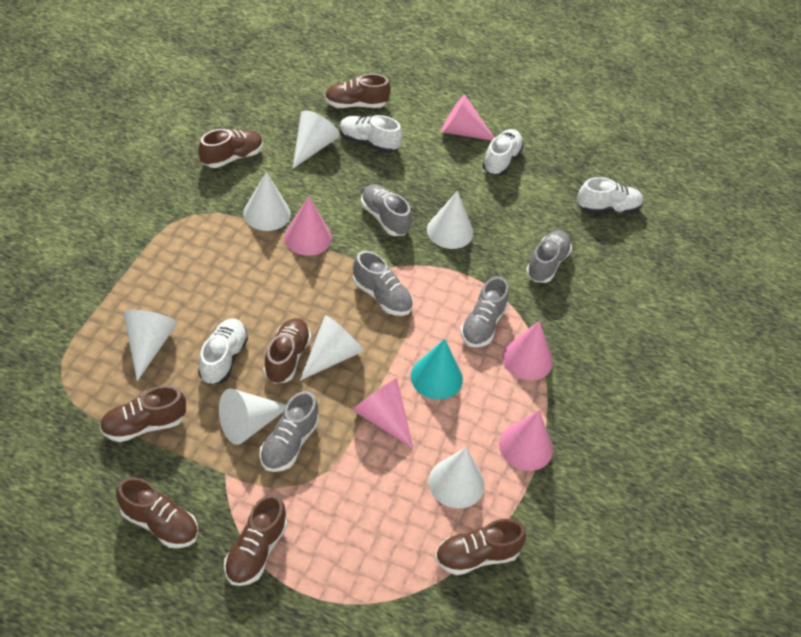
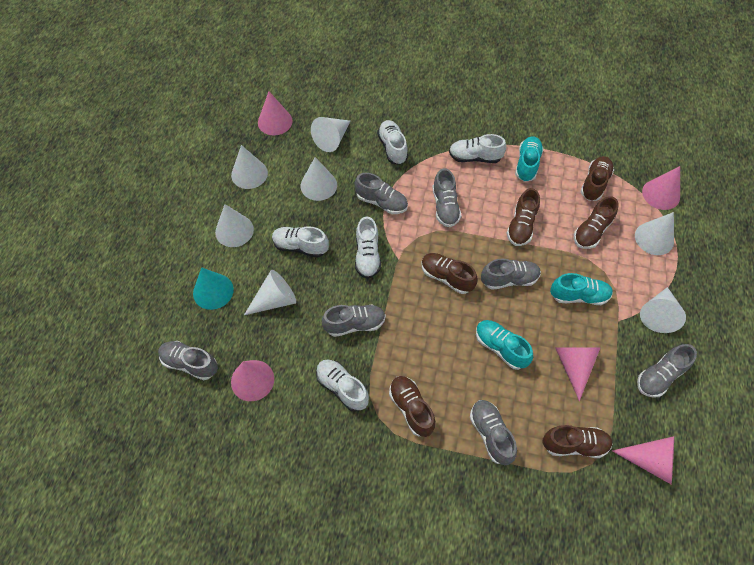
brown shoe: [100,386,186,442] [116,477,198,548] [198,129,263,168] [224,494,287,586] [263,318,311,384] [324,74,391,108] [435,519,526,575] = 7 -> [389,376,435,437] [421,253,478,294] [506,188,540,246] [542,425,613,458] [574,196,619,249] [580,156,614,201] = 6
grey shoe: [259,391,319,472] [353,251,413,316] [361,184,412,236] [460,277,509,347] [526,230,572,283] = 5 -> [158,341,218,380] [322,304,386,337] [355,173,408,214] [432,168,461,227] [470,400,517,465] [481,259,541,290] [637,344,697,398] = 7
turquoise shoe: none = 0 -> [476,320,533,370] [515,136,544,182] [550,273,613,305] = 3
white shoe: [198,319,248,385] [339,115,403,153] [482,129,524,175] [577,177,643,213] = 4 -> [272,226,329,258] [316,360,369,412] [355,216,381,279] [377,120,408,165] [449,134,506,163] = 5

